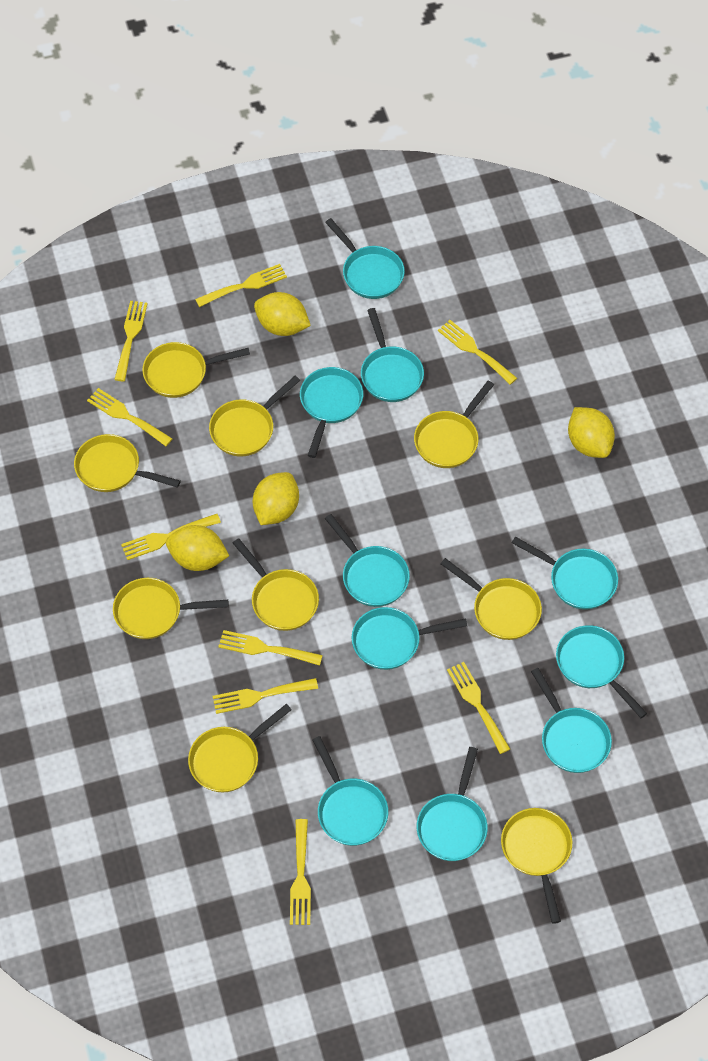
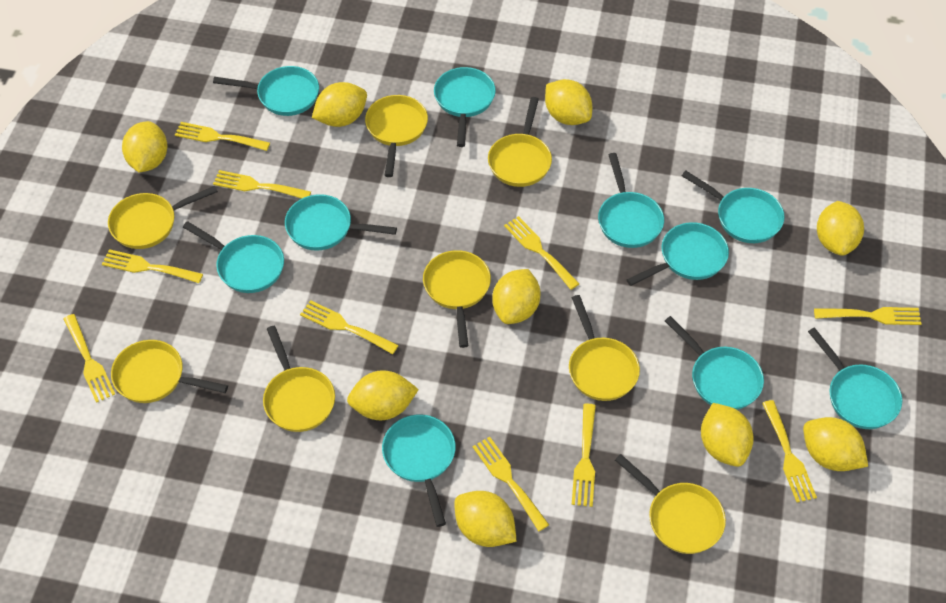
yellow fork: [87,388,172,446] [114,301,148,381] [121,514,221,560] [195,264,287,307] [213,678,318,714] [218,630,323,666] [290,819,311,925] [438,320,517,385] [447,662,510,754] = 9 -> [63,314,115,403] [102,249,203,283] [175,122,270,151] [213,170,311,198] [300,300,399,354] [472,437,549,531] [504,216,579,290] [572,404,596,507] [762,400,817,502] [814,307,921,325] = 10
yellow lemon: [166,525,229,571] [253,472,299,525] [254,292,311,336] [568,407,615,458] = 4 -> [122,121,167,172] [312,82,367,127] [347,370,419,420] [454,491,517,547] [492,269,540,324] [545,79,592,125] [701,403,754,467] [803,417,868,471] [817,201,864,256] = 9
yellow pan: [74,434,181,492] [113,578,229,639] [142,342,250,398] [188,704,292,792] [209,376,300,456] [233,538,319,631] [414,381,494,468] [441,558,542,640] [501,808,572,924] = 9 -> [108,186,218,249] [111,340,228,403] [263,326,335,432] [365,95,428,177] [423,250,491,348] [488,97,552,187] [569,295,640,401] [615,454,726,554] = 8

